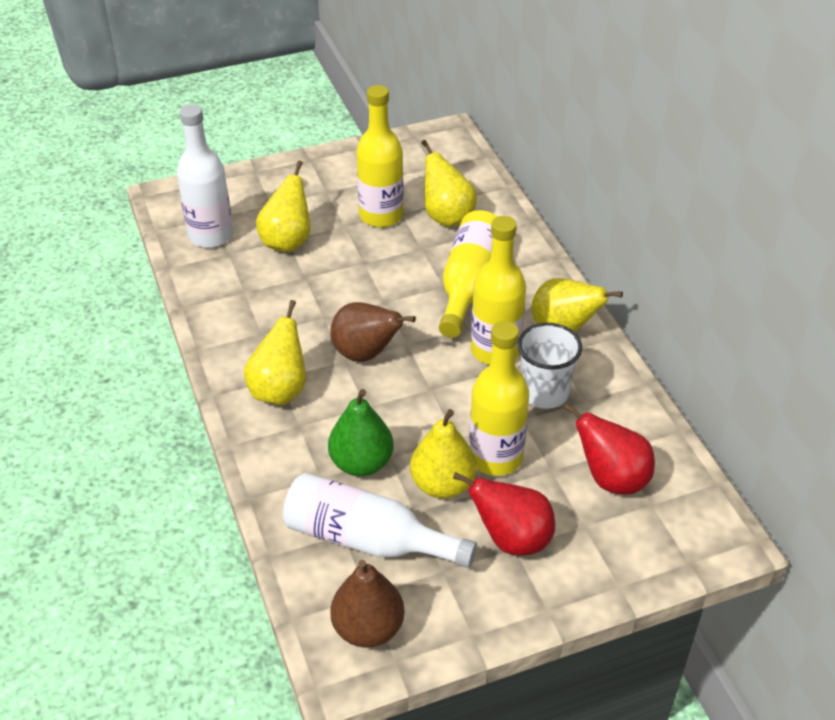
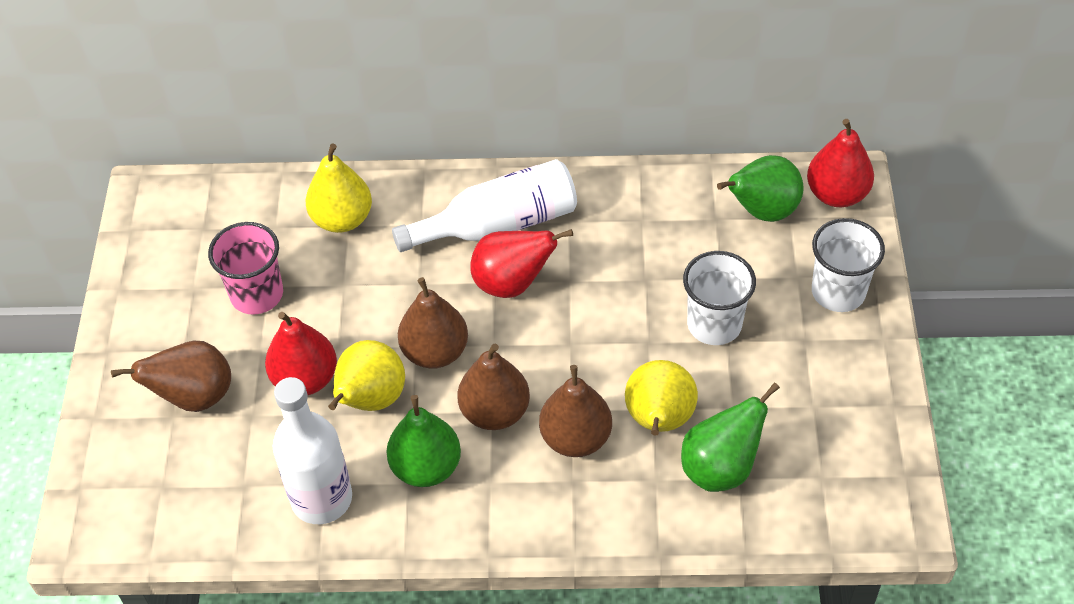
brown pear: [330,302,416,362] [330,560,405,647] = 2 -> [111,341,231,412] [398,277,468,369] [458,344,530,430] [539,365,612,457] = 4
green pear: [328,389,394,476] = 1 -> [386,395,461,487] [681,383,780,492] [717,155,804,222] = 3
pink cup: none = 0 -> [208,222,283,315] = 1
red pear: [453,472,556,556] [563,403,655,495] = 2 -> [265,312,337,396] [470,229,573,298] [807,119,874,207] = 3
white cup: [518,323,582,409] = 1 -> [683,251,756,345] [812,218,885,312] = 2
yellow bottle: [356,85,404,227] [439,210,497,338] [469,321,529,476] [471,216,526,365] = 4 -> none = 0
yellow pear: [244,300,306,405] [256,160,310,252] [410,409,477,499] [421,140,477,227] [531,278,623,332] = 5 -> [306,143,372,233] [328,340,405,411] [625,360,698,436] = 3

